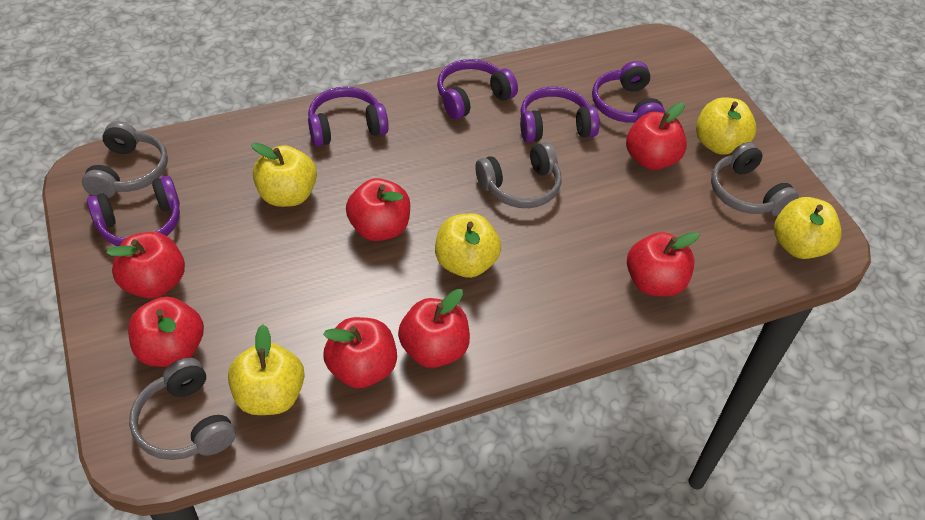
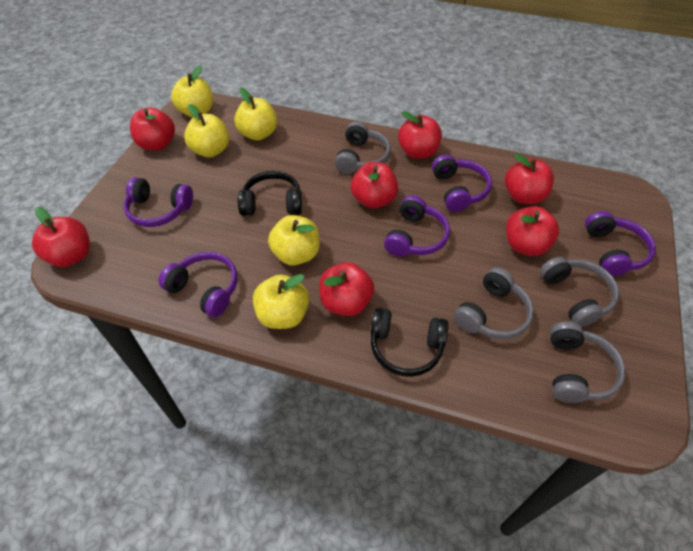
black headphones: none = 0 -> [238,171,302,216] [370,308,449,377] = 2

